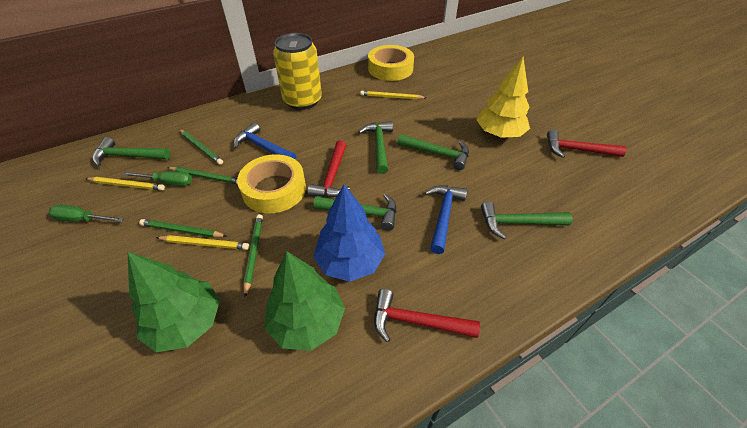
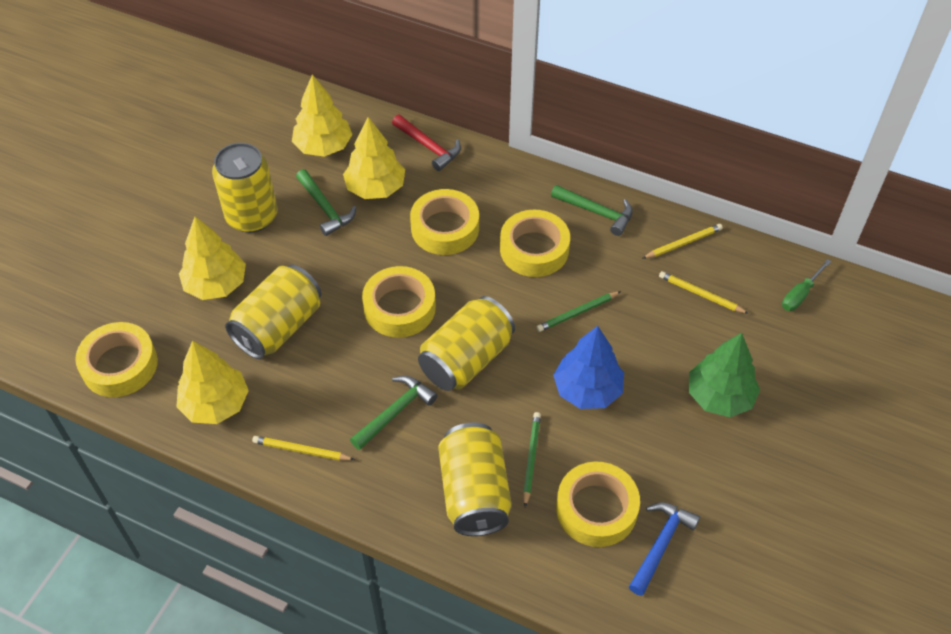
blue hammer: [234,122,297,160] [425,185,468,254] = 2 -> [629,502,700,596] = 1
green hammer: [92,137,170,166] [313,194,397,231] [358,121,393,174] [397,134,469,170] [481,201,573,239] = 5 -> [296,169,356,236] [350,376,438,450] [551,185,633,236] = 3
green pencil: [139,219,227,238] [168,167,237,184] [179,129,223,165] [243,214,263,297] = 4 -> [523,412,541,507] [537,291,621,332] = 2
green screwdriver: [49,205,124,222] [123,171,192,186] = 2 -> [782,259,832,311] = 1
green tree: [128,252,220,352] [264,251,345,351] = 2 -> [689,333,760,417] = 1
red hammer: [308,141,350,197] [374,289,480,342] [547,129,627,158] = 3 -> [392,115,461,171] = 1
yellow can: [273,33,322,110] = 1 -> [212,143,278,233] [225,264,322,359] [418,296,515,391] [438,423,512,536] = 4
yellow tape: [237,154,306,213] [368,45,414,81] = 2 -> [75,322,158,397] [362,266,436,338] [410,189,479,255] [500,210,570,277] [556,462,640,547] = 5
yellow tree: [477,57,530,138] = 1 -> [177,340,249,424] [179,217,246,300] [292,75,352,157] [343,117,405,199] = 4

